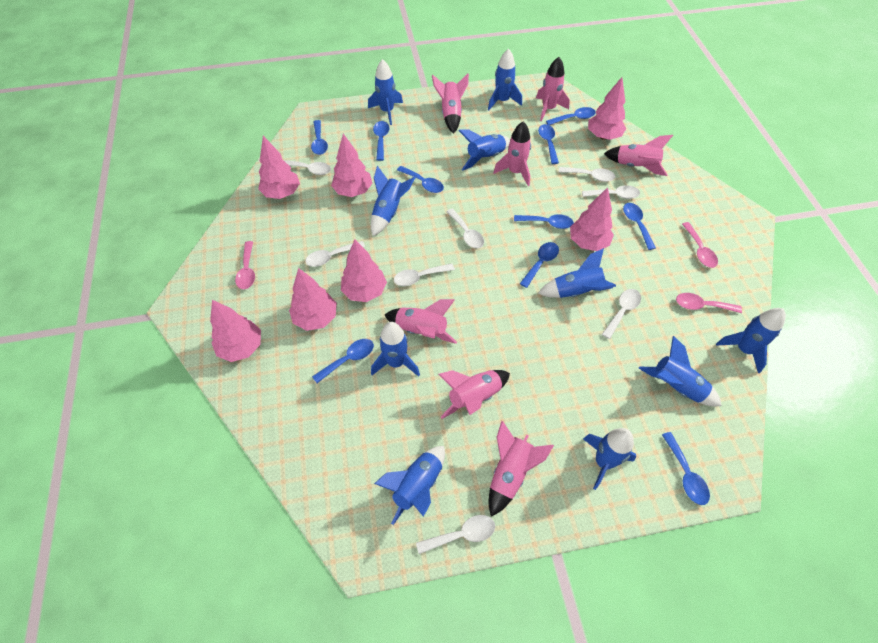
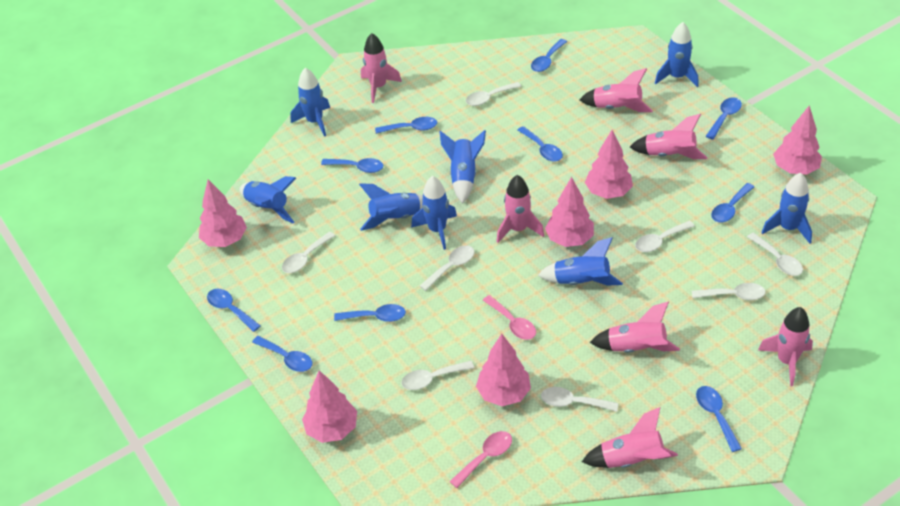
blue rocket: [368,59,403,125] [371,166,415,236] [371,322,420,377] [374,446,445,525] [459,129,510,170] [488,49,522,110] [538,248,616,298] [583,428,636,490] [638,336,722,406] [716,308,786,373] = 10 -> [240,176,296,224] [290,68,330,137] [359,183,423,231] [411,176,457,250] [440,130,486,204] [538,237,623,285] [655,22,699,87] [761,173,812,243] = 8
pink spoon: [235,241,255,289] [676,293,742,313] [682,222,718,268] = 3 -> [449,431,512,488] [483,295,536,340] = 2
pink tree: [210,300,261,362] [258,136,300,199] [289,268,337,331] [331,134,372,197] [341,240,387,302] [570,187,614,251] [588,77,626,140] = 7 -> [199,179,247,247] [302,371,357,443] [476,334,531,406] [545,177,594,247] [585,130,633,199] [773,105,822,175] = 6

